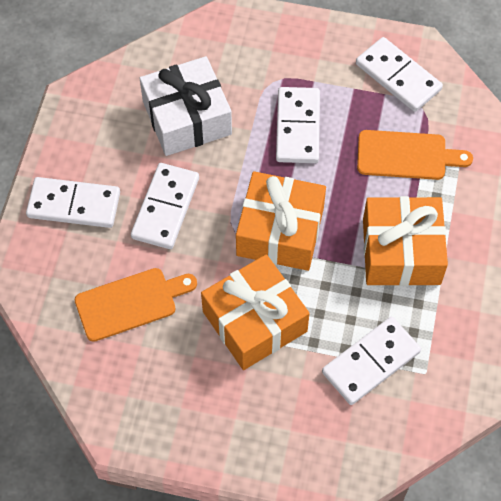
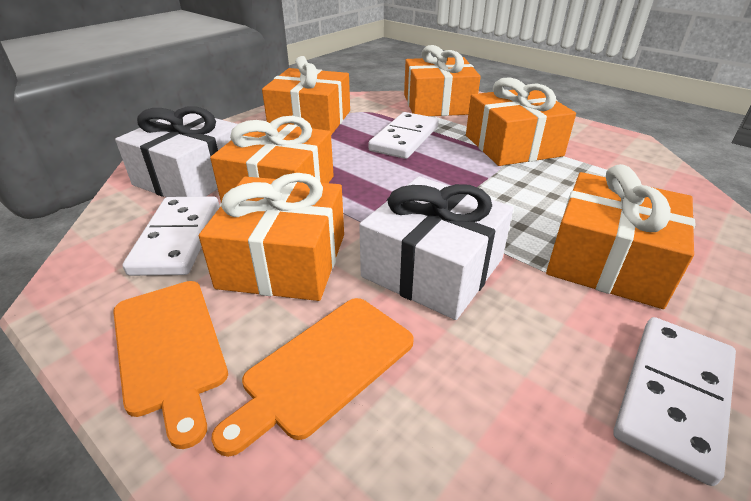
orange gift: [201,254,310,370] [236,171,326,271] [363,196,448,286] = 3 -> [199,173,344,301] [210,116,334,202] [262,56,350,135] [404,45,481,116] [466,77,576,166] [546,164,695,309] = 6
white domino: [26,177,120,228] [131,163,199,249] [276,87,320,163] [322,317,421,405] [356,37,443,112] = 5 -> [123,196,219,276] [368,112,439,159] [613,317,736,486] = 3
white gift: [140,56,232,156] = 1 -> [115,106,238,197] [359,176,513,320] = 2

